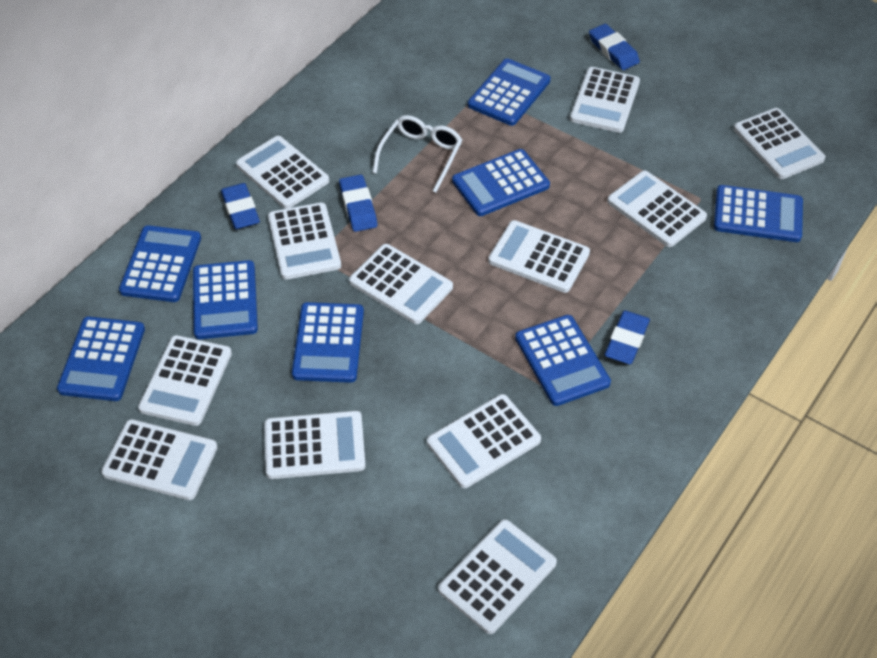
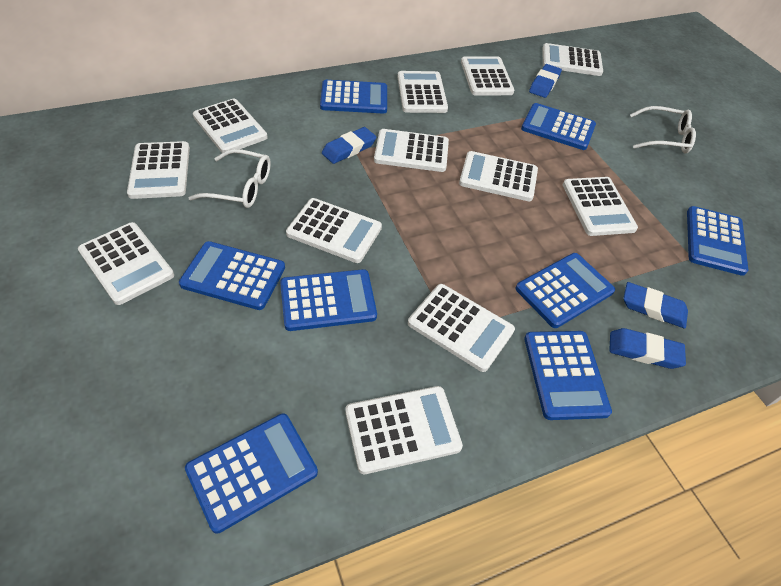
white glasses: [373,115,462,193] = 1 -> [189,149,271,208] [630,106,696,153] = 2

